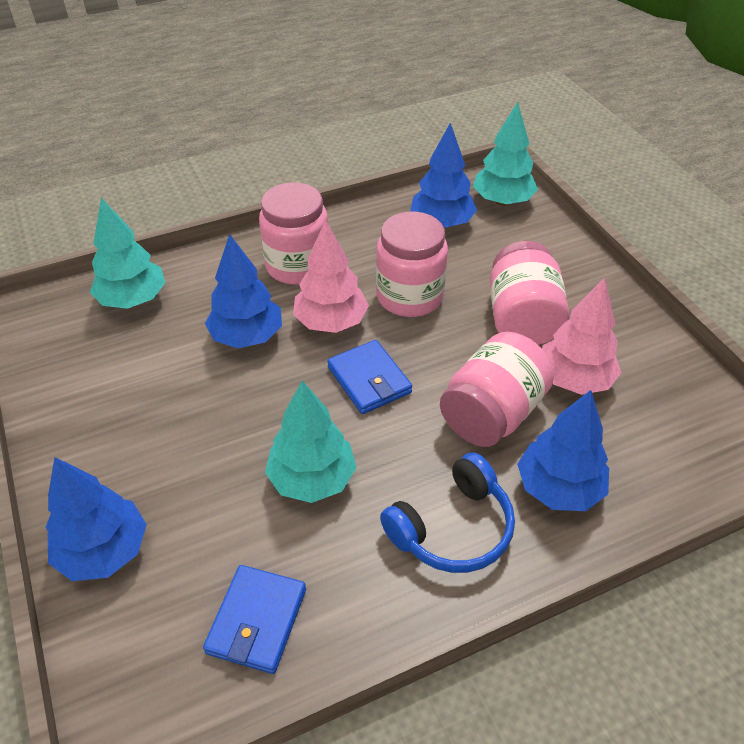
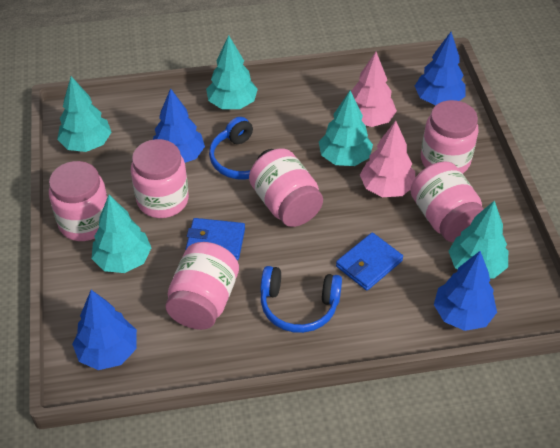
blue headphones: [380,452,515,573] = 1 -> [209,117,274,180] [260,266,342,333] = 2
pink jar: [259,182,328,285] [376,212,448,317] [440,332,554,447] [490,241,569,345] = 4 -> [49,161,108,241] [131,139,189,218] [165,242,239,330] [249,148,323,227] [410,162,484,242] [421,100,479,174] = 6
turquoise tree: [90,198,166,309] [265,380,357,503] [473,102,538,206] = 3 -> [57,76,111,152] [92,195,151,273] [206,35,258,109] [319,90,373,166] [449,200,508,279] = 5

